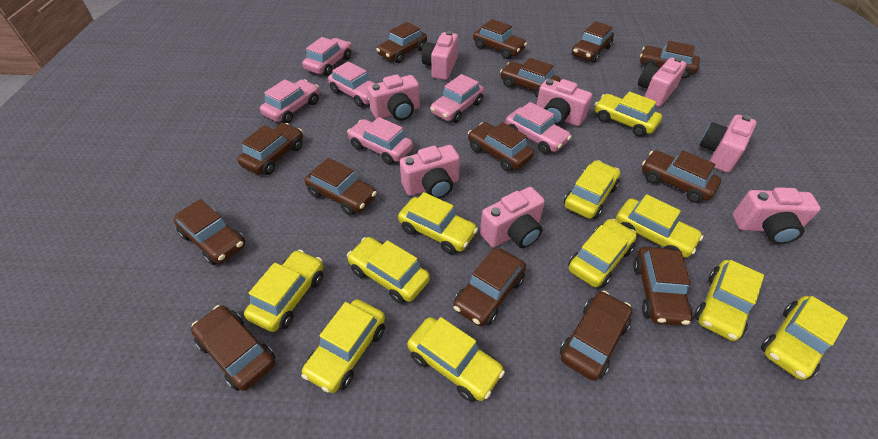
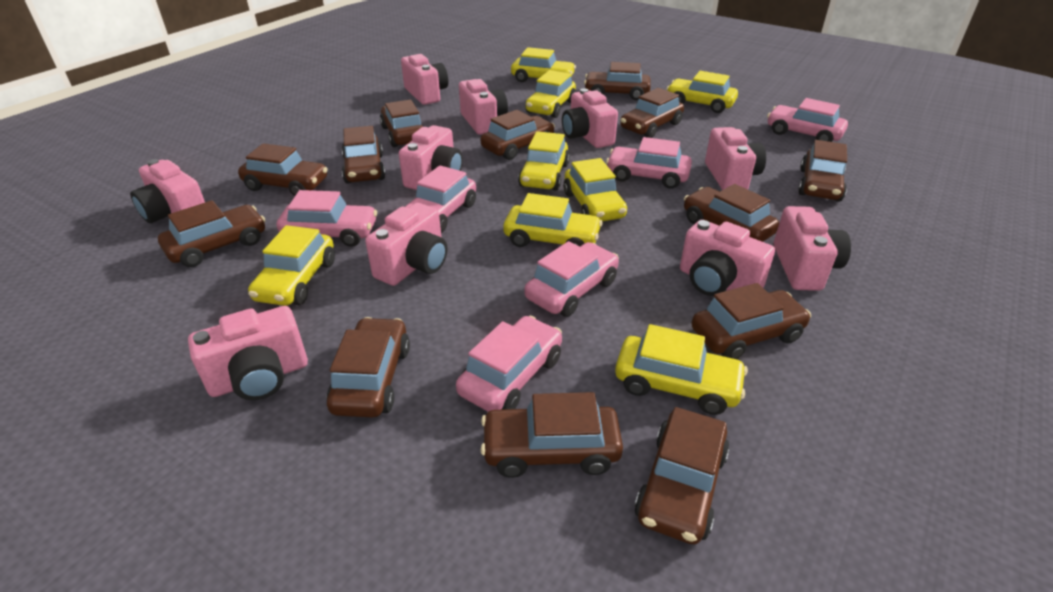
brown car: [174,199,246,265] [191,305,275,391] [237,123,303,175] [304,158,377,215] [376,22,427,63] [453,248,526,326] [468,122,534,172] [473,19,527,59] [500,58,560,98] [559,291,632,381] [572,21,614,63] [633,247,692,326] [640,41,700,78] [642,150,721,203] = 14 -> [158,200,266,267] [238,143,328,196] [326,317,410,418] [342,126,385,184] [380,100,424,147] [481,110,555,160] [481,392,623,478] [584,62,651,100] [620,88,684,138] [634,407,730,544] [684,184,779,242] [692,283,811,359] [798,140,847,202] = 13
pink camera: [368,74,420,121] [400,145,460,199] [422,31,458,80] [480,187,545,248] [536,79,592,126] [638,57,687,107] [699,114,757,173] [733,187,821,244] = 8 -> [130,159,205,223] [188,306,308,400] [365,203,447,286] [399,125,463,190] [401,54,448,105] [459,79,508,135] [562,88,618,148] [680,220,775,296] [705,127,766,190] [774,206,851,291] = 10
yellow car: [244,250,324,332] [301,299,385,393] [347,237,430,304] [398,192,478,254] [407,317,505,402] [564,160,620,219] [568,219,637,288] [595,91,662,137] [616,194,703,258] [694,260,764,341] [761,296,848,380] = 11 -> [248,225,335,306] [503,193,602,247] [511,47,576,82] [518,131,570,190] [526,70,576,118] [563,158,627,221] [615,324,748,415] [666,71,738,113] = 8

